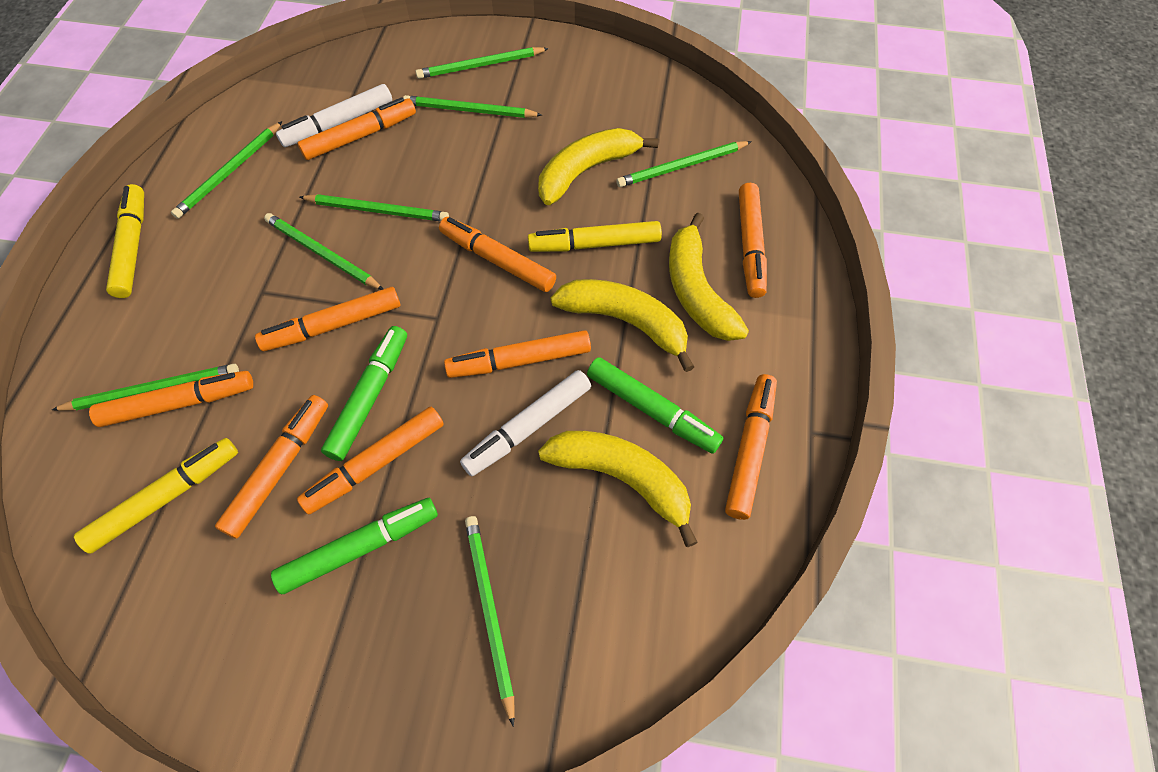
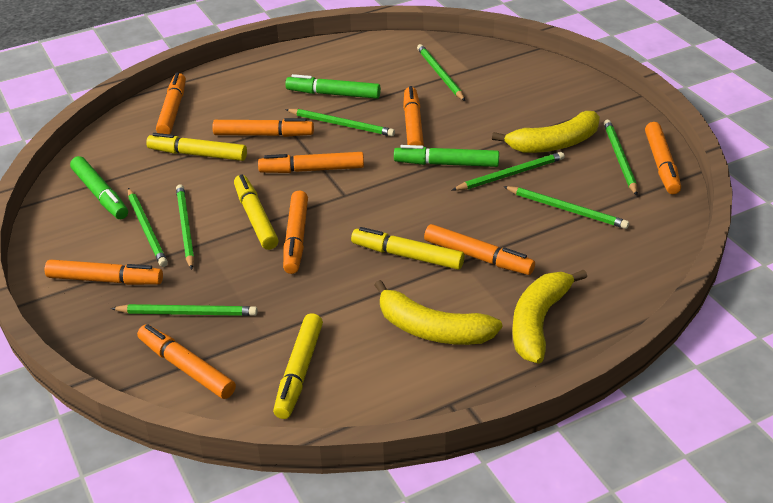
white marker: [276,84,392,147] [460,370,591,476] = 2 -> none = 0
yellow banana: [538,128,658,205] [538,431,698,547] [551,279,694,372] [669,213,749,341] = 4 -> [374,280,502,345] [492,111,600,153] [512,269,587,364] = 3
yellow marker: [74,438,238,554] [106,184,144,298] [528,221,662,252] = 3 -> [146,133,247,161] [234,174,278,250] [273,313,323,419] [351,227,465,270] = 4

